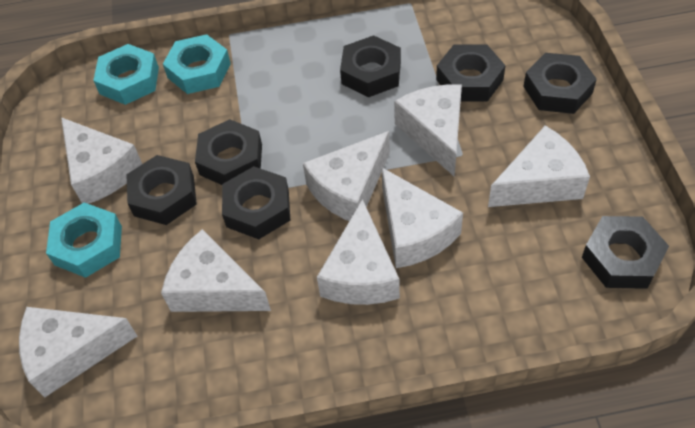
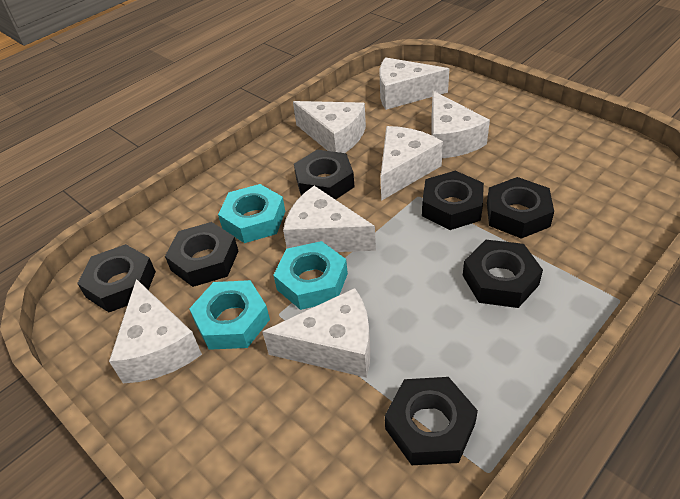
white cheese: [19,307,137,398] [61,117,142,204] [161,229,271,312] [303,131,390,221] [317,199,400,305] [382,168,463,268] [394,84,462,177] [488,125,590,207] = 8 -> [109,279,202,383] [262,288,370,378] [283,186,376,252] [293,101,366,153] [380,57,449,110] [381,126,443,201] [432,91,490,158] = 7

